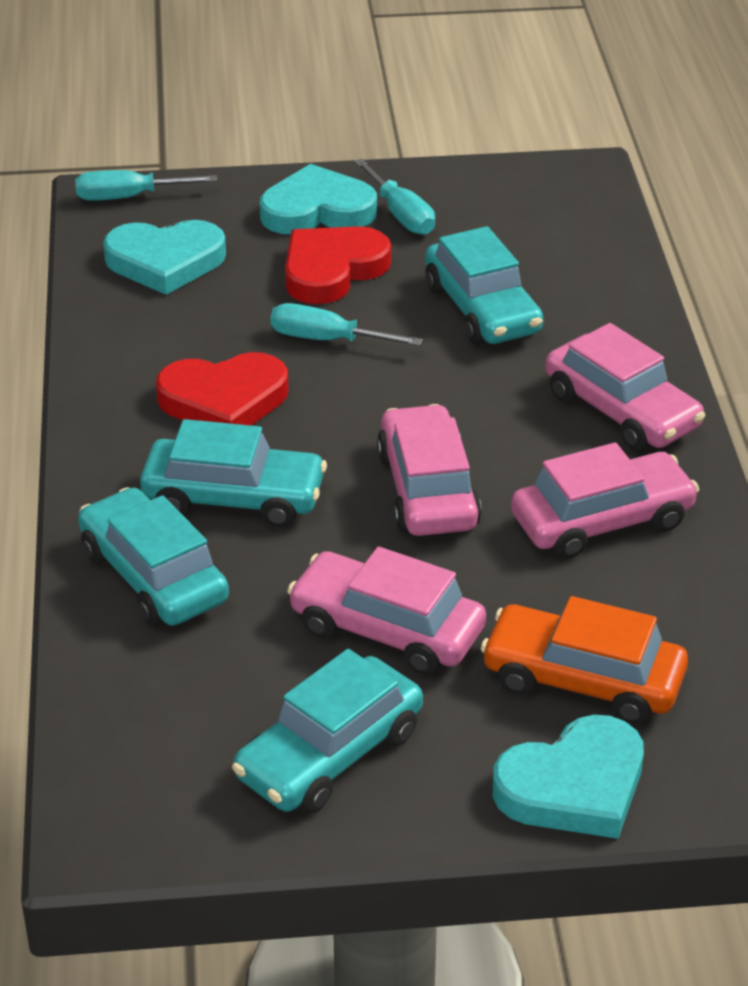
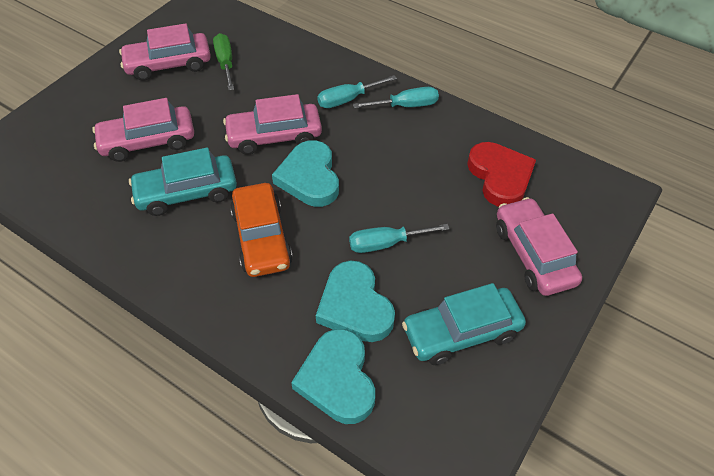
green screwdriver: none = 0 -> [213,33,234,90] = 1
red heart: [156,352,288,425] [285,226,391,304] = 2 -> [467,142,536,207] = 1
turquoise car: [78,487,229,626] [140,419,327,527] [232,649,423,813] [425,226,544,345] = 4 -> [129,147,237,216] [402,283,526,365] = 2

